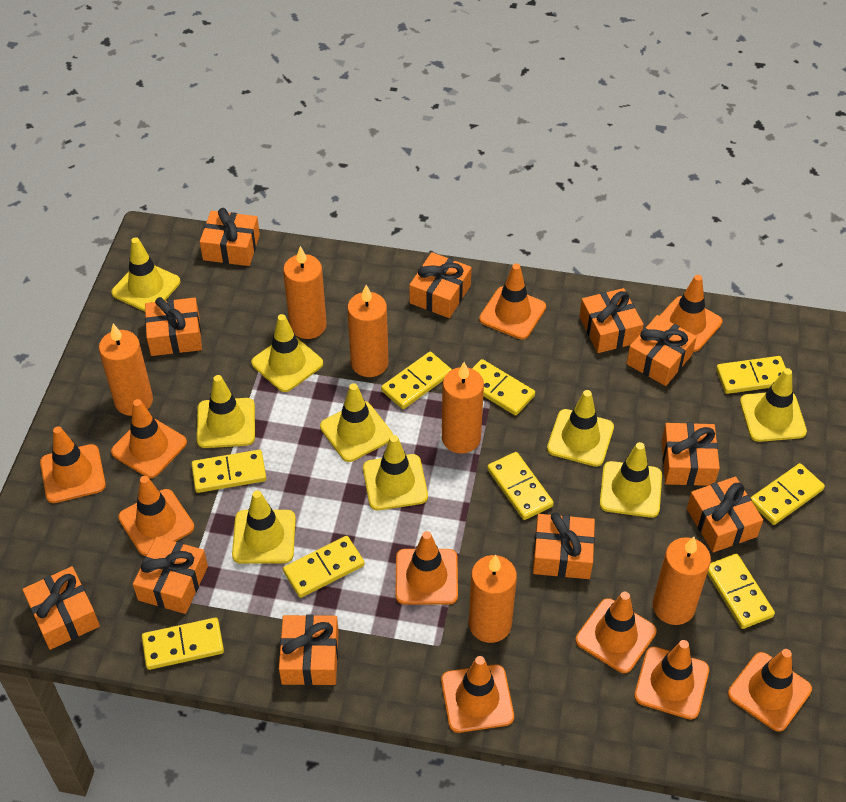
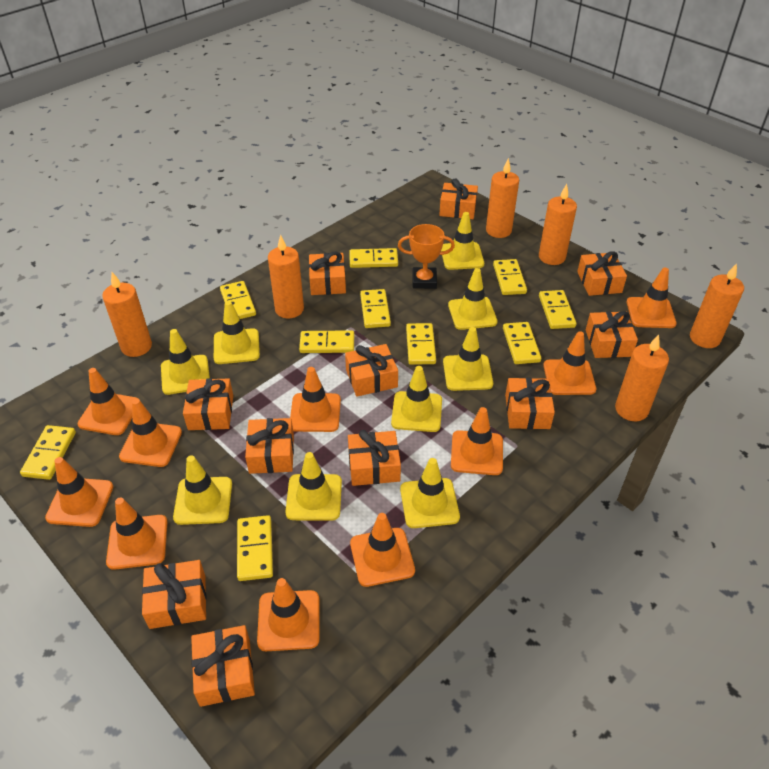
orange trophy: none = 0 -> [398,224,455,289] = 1
yellow domino: [142,618,224,670] [191,450,266,493] [283,536,365,598] [381,352,452,409] [472,359,535,416] [487,452,554,520] [707,554,775,629] [716,356,786,394] [751,463,825,525] = 9 -> [20,425,76,480] [220,281,256,319] [237,515,273,581] [299,330,354,353] [349,248,398,268] [360,289,391,328] [406,323,436,365] [493,259,527,295] [503,322,541,364] [539,290,576,329] = 10

